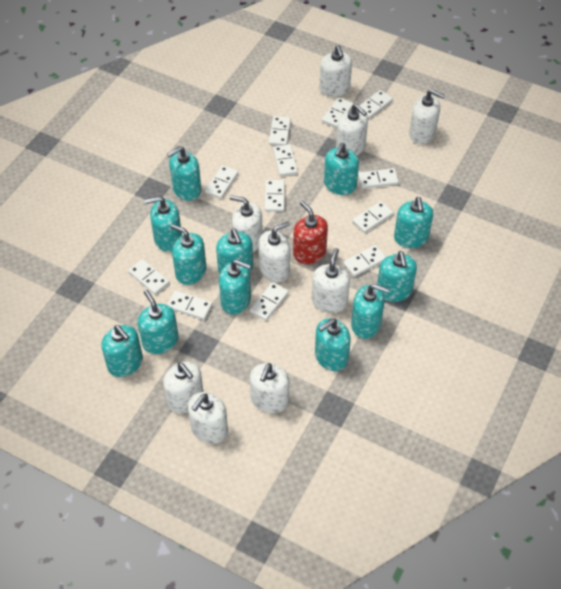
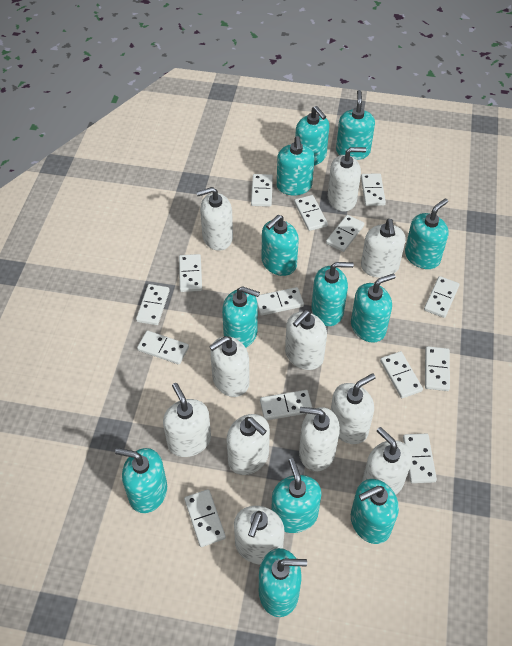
red soap dispenser: [293,201,328,264] = 1 -> none = 0
white domino: [128,259,170,295] [167,290,212,320] [205,165,238,199] [250,282,289,321] [265,180,285,212] [269,116,291,146] [273,144,298,176] [322,97,354,128] [343,245,386,277] [352,201,394,233] [358,168,399,189] [359,90,393,119] = 12 -> [136,284,170,325] [137,331,189,365] [179,254,202,292] [184,489,226,547] [251,174,273,207] [255,287,304,316] [260,390,312,420] [294,195,328,231] [326,215,365,252] [361,173,386,206] [380,351,423,398] [403,433,437,483] [424,276,460,318] [425,346,450,391] = 14
white soap dispenser: [163,362,203,414] [188,392,228,444] [230,195,263,252] [250,363,289,413] [258,222,290,282] [312,248,350,313] [319,45,352,97] [336,104,368,155] [409,89,445,144] = 9 -> [163,383,211,457] [196,187,233,251] [209,336,250,397] [226,414,270,475] [234,506,284,564] [285,310,327,370] [299,407,340,472] [328,147,366,211] [331,373,376,444] [361,219,406,278] [362,427,412,495] = 11

